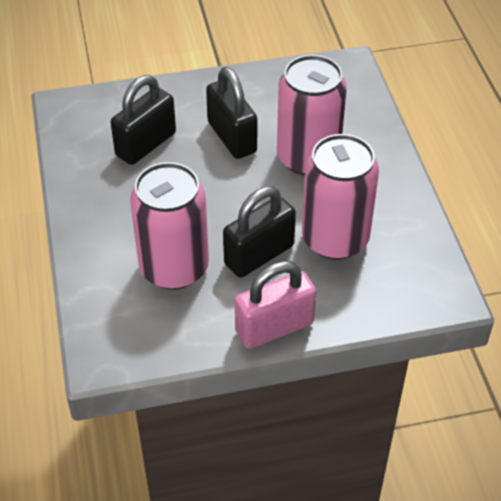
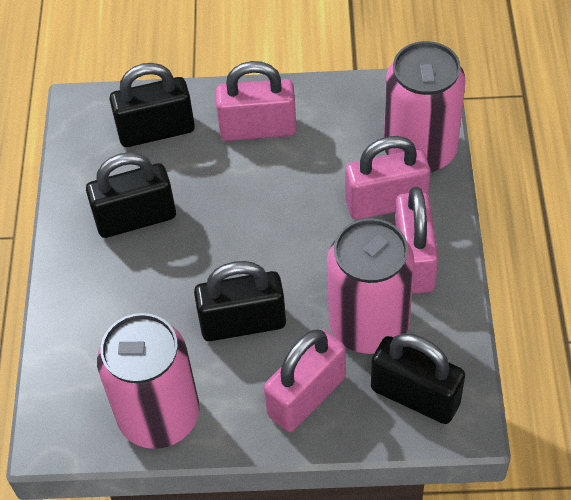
black padlock: [111,75,176,165] [206,67,257,159] [223,187,296,278] = 3 -> [86,152,176,238] [109,63,195,147] [194,261,286,341] [371,333,465,424] = 4
pink padlock: [235,261,316,349] = 1 -> [215,61,297,141] [264,329,346,432] [345,136,430,220] [394,187,438,294] = 4

